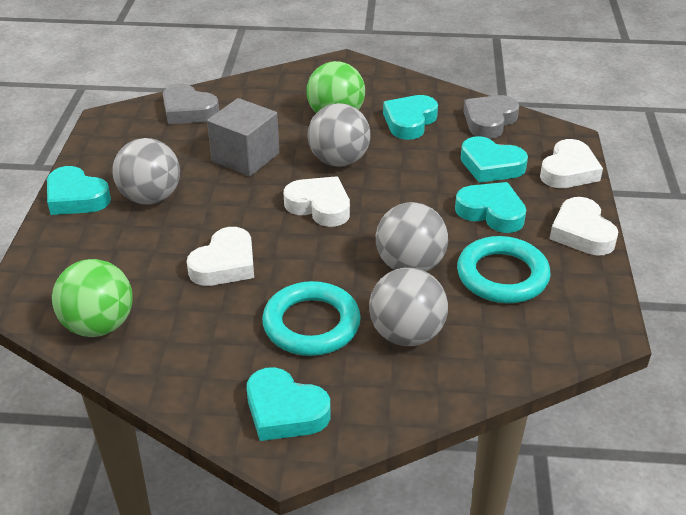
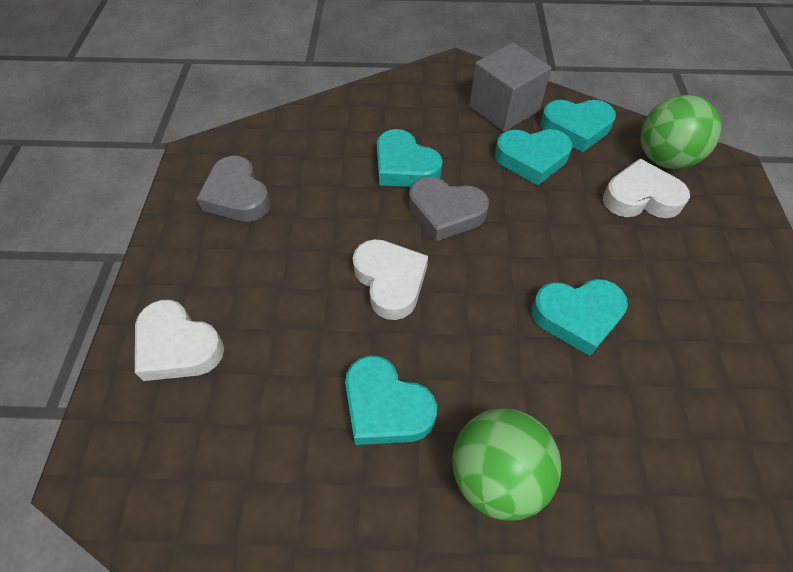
grey ball: [112,138,180,204] [308,103,371,167] [369,268,448,346] [376,202,448,272] = 4 -> none = 0
turquoise ring: [262,281,361,356] [457,236,551,303] = 2 -> none = 0
white heart: [187,227,254,286] [284,176,350,227] [540,139,603,188] [550,197,618,256] = 4 -> [135,300,224,381] [353,239,428,320] [603,158,690,218] = 3

